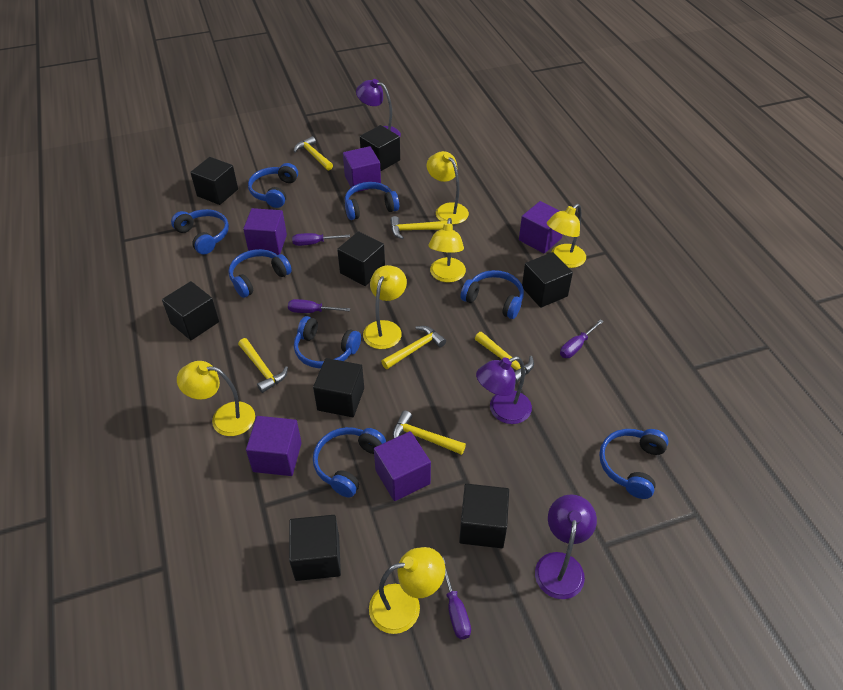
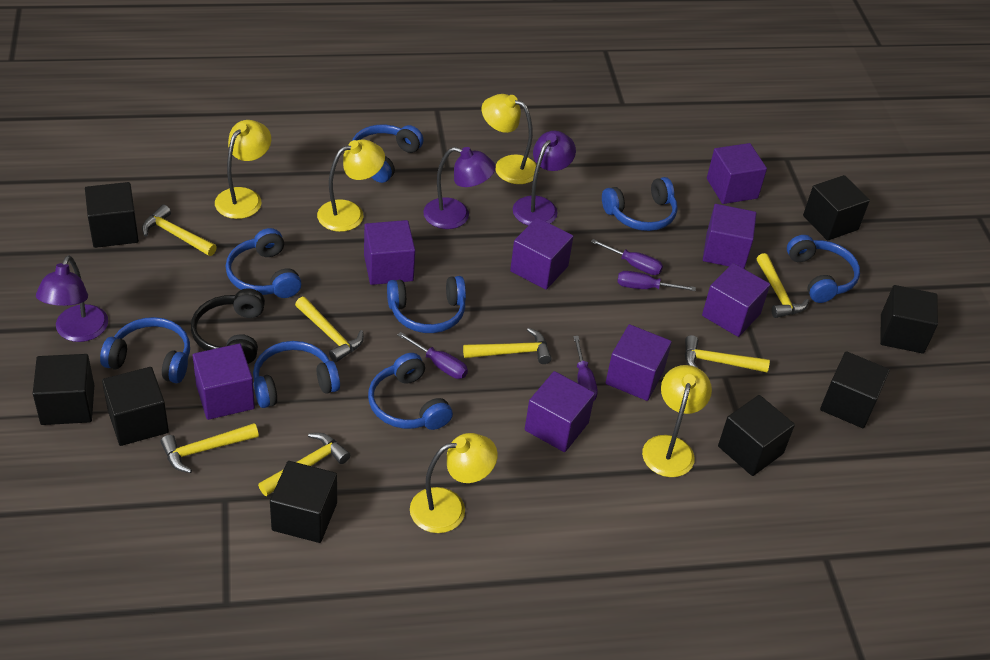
black headphones: none = 0 -> [191,288,265,364] = 1
purple cube: [243,208,287,255] [246,416,302,476] [343,146,381,192] [374,431,431,501] [519,201,563,254] = 5 -> [193,343,255,420] [364,220,415,285] [510,218,573,290] [525,371,595,452] [606,324,672,401] [702,263,770,337] [703,204,757,269] [707,143,767,204] = 8
yellow hammer: [238,338,288,393] [293,136,333,171] [381,326,446,369] [390,216,447,239] [393,411,466,455] [475,332,534,383] = 6 -> [142,205,217,256] [160,423,259,473] [258,433,350,496] [295,297,364,362] [463,328,552,364] [685,335,770,372] [756,253,809,318] = 7
yellow lamp: [177,361,255,436] [363,265,407,349] [369,547,445,634] [427,151,469,224] [428,218,466,282] [547,204,586,268] = 6 -> [215,120,271,219] [317,139,385,232] [410,433,498,533] [482,94,539,184] [642,365,712,477] = 5

